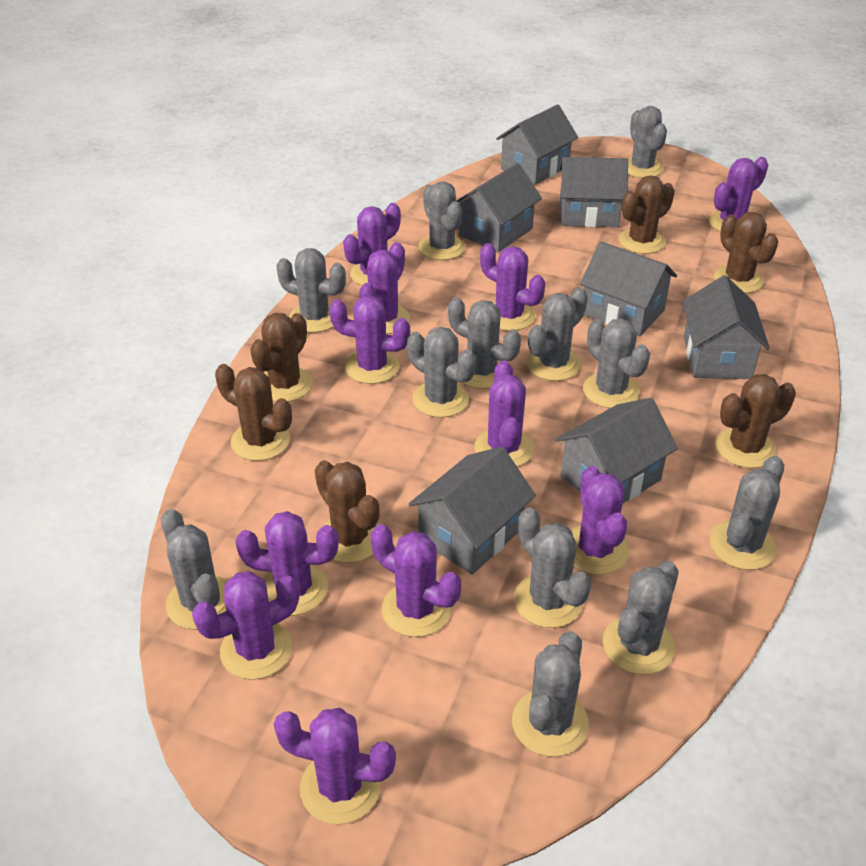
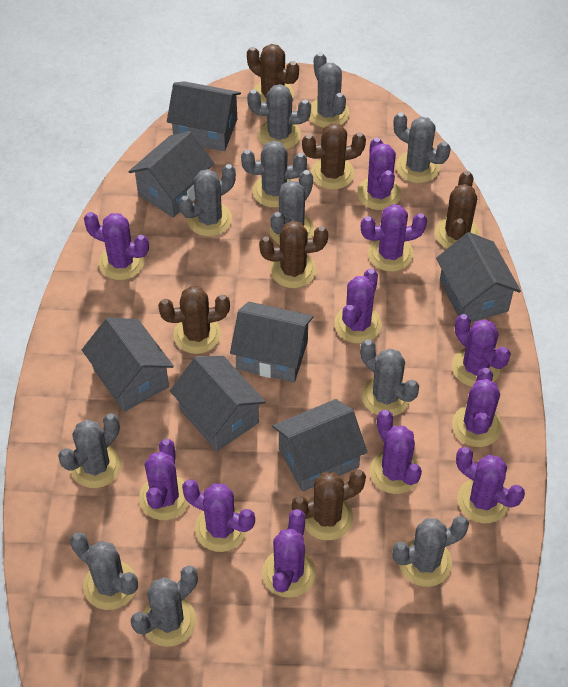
grey cactus: [161,509,227,630] [276,248,346,333] [407,327,476,418] [418,181,466,260] [448,297,521,389] [512,631,589,757] [514,508,592,628] [526,287,588,381] [583,319,650,408] [603,561,679,675] [628,106,667,178] [710,456,784,570] = 12 -> [58,414,121,488] [70,532,138,610] [131,565,198,647] [179,164,236,236] [241,141,307,208] [247,84,311,150] [269,170,314,245] [309,52,349,128] [360,339,419,416] [392,516,469,587] [394,112,450,183] = 11

